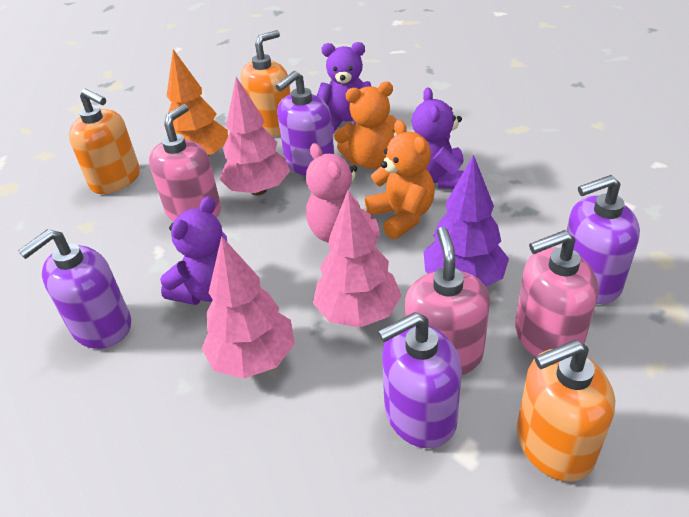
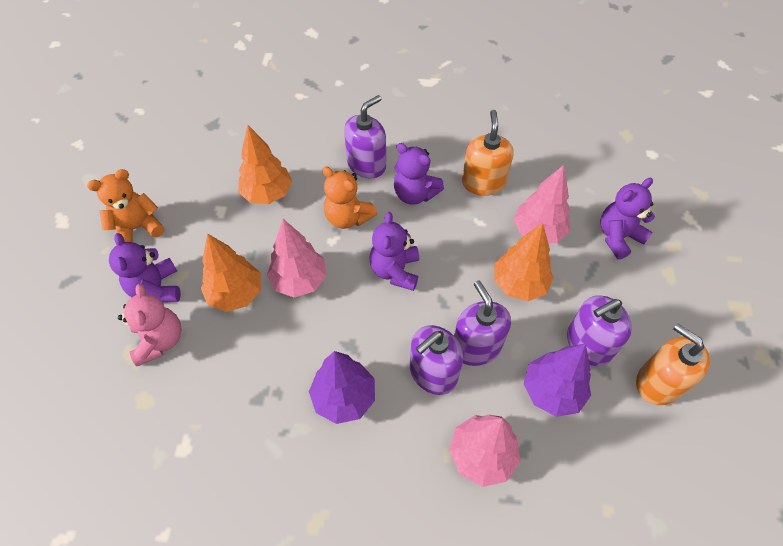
orange soap dispenser: [69,89,140,194] [240,30,291,137] [517,340,615,482] = 3 -> [462,110,514,196] [636,323,710,405] = 2
orange tree: [167,49,228,156] = 1 -> [201,233,261,312] [238,125,292,204] [494,223,554,301] = 3
pink soap dispenser: [149,104,221,221] [405,227,490,375] [515,230,598,357] = 3 -> none = 0
purple teddy bear: [160,196,227,305] [317,42,372,133] [412,88,464,189] = 3 -> [109,233,181,302] [370,212,419,291] [394,143,444,205] [600,178,655,260] = 4
purple tree: [423,155,509,287] = 1 -> [309,351,375,424] [524,344,591,417] = 2

